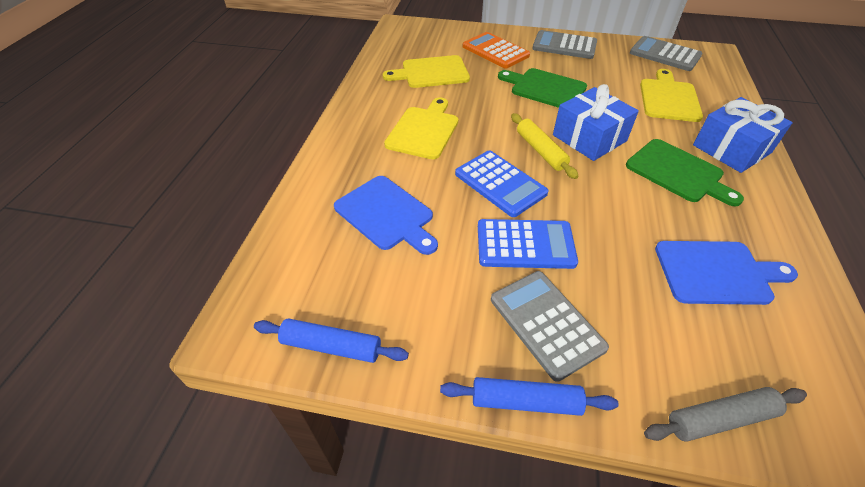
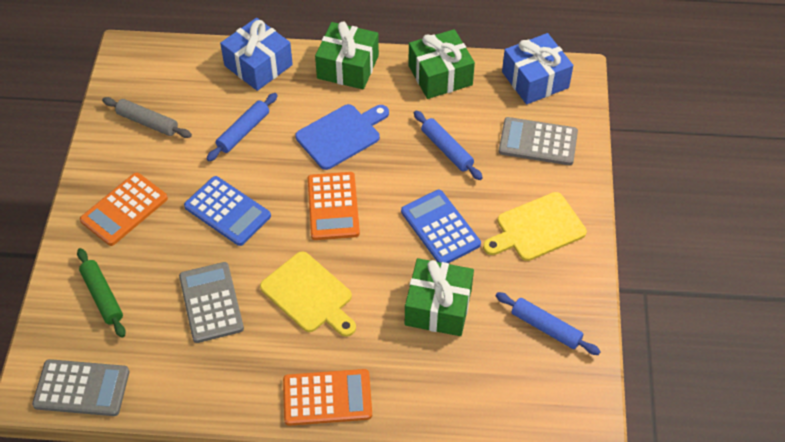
blue cutting board: [334,176,438,255] [655,241,798,305] = 2 -> [295,104,389,170] = 1
blue rolling pin: [254,318,409,363] [440,377,618,416] = 2 -> [206,93,278,161] [414,111,483,180] [496,292,601,355] = 3
green cutting board: [498,68,587,108] [626,139,744,206] = 2 -> none = 0
green gift: none = 0 -> [315,22,379,90] [405,258,474,336] [408,29,475,99] = 3
green rolling pin: none = 0 -> [77,248,126,338] = 1
orange calculator: [463,32,530,69] = 1 -> [80,172,168,246] [283,369,372,426] [308,172,360,240] = 3
yellow cutting board: [383,55,470,88] [384,97,458,159] [640,69,703,122] = 3 -> [260,251,356,337] [483,192,587,261] = 2
yellow rolling pin: [511,113,578,179] = 1 -> none = 0

